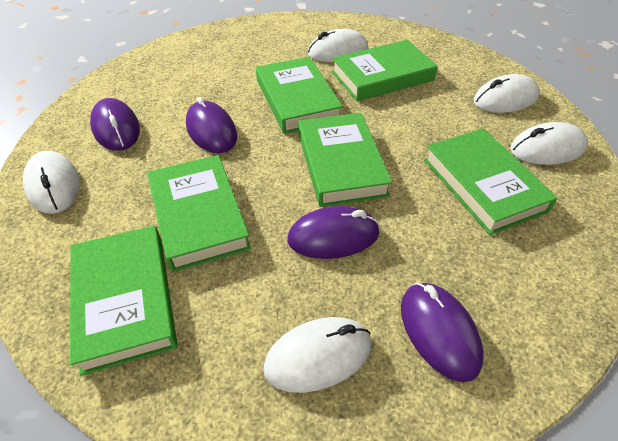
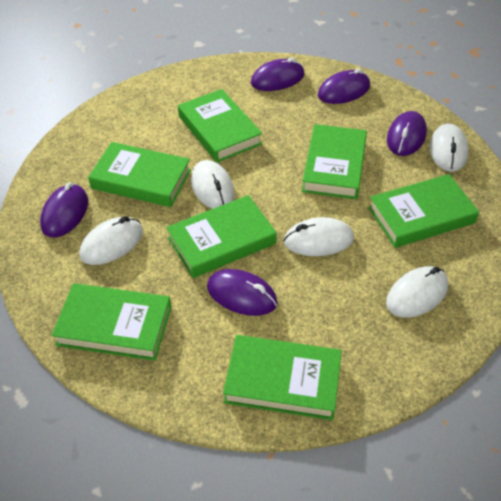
green book: [70,226,178,376] [148,155,251,272] [256,57,343,134] [298,113,392,207] [332,40,438,101] [424,128,558,235] = 6 -> [51,283,171,361] [88,142,191,207] [166,195,277,278] [178,89,262,162] [223,335,342,420] [302,124,367,199] [368,174,479,248] = 7
purple mouse: [90,98,140,151] [186,97,237,153] [287,206,380,259] [401,283,484,382] = 4 -> [40,182,88,237] [207,269,278,316] [251,58,305,91] [318,68,370,104] [387,111,427,156] = 5

